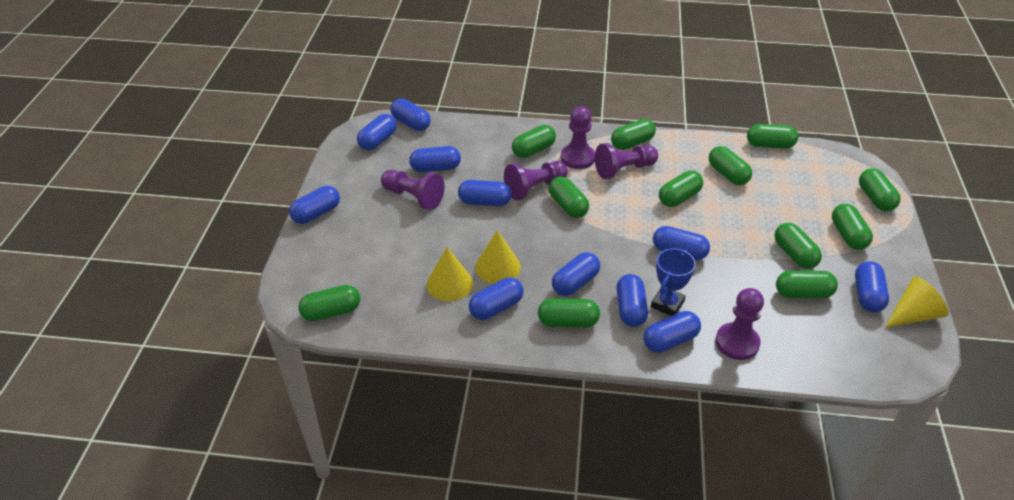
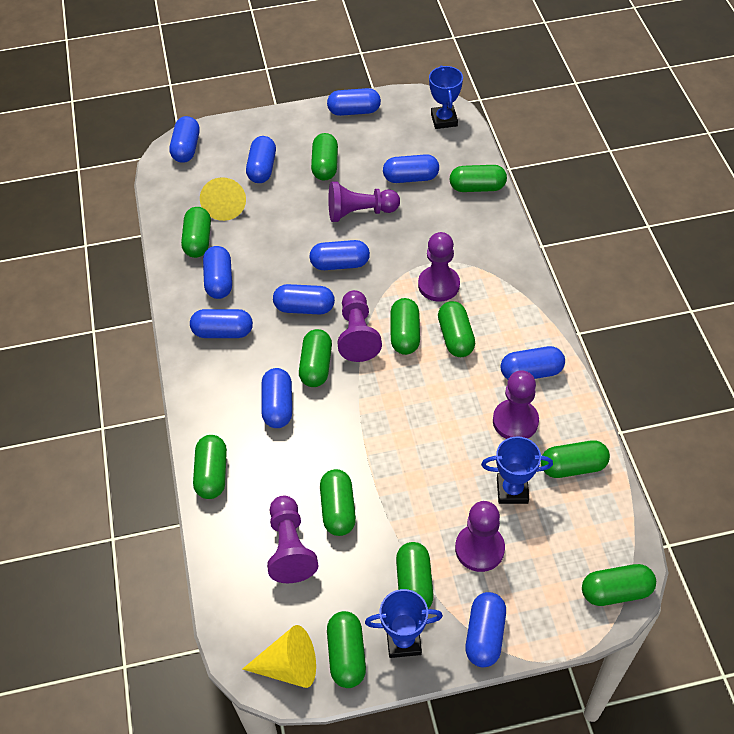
blue trophy: [651,248,696,316] = 1 -> [365,589,443,658] [429,66,463,129] [481,436,553,504] = 3
purple pawn: [381,170,445,210] [504,161,568,200] [561,106,595,169] [595,143,658,179] [716,288,764,360] = 5 -> [267,496,319,583] [328,181,400,222] [337,290,382,362] [418,232,460,302] [455,501,505,572] [493,370,539,439] = 6
yellow cone: [426,247,473,301] [475,230,521,284] [885,277,949,328] = 3 -> [200,177,246,221] [243,625,316,688] = 2

